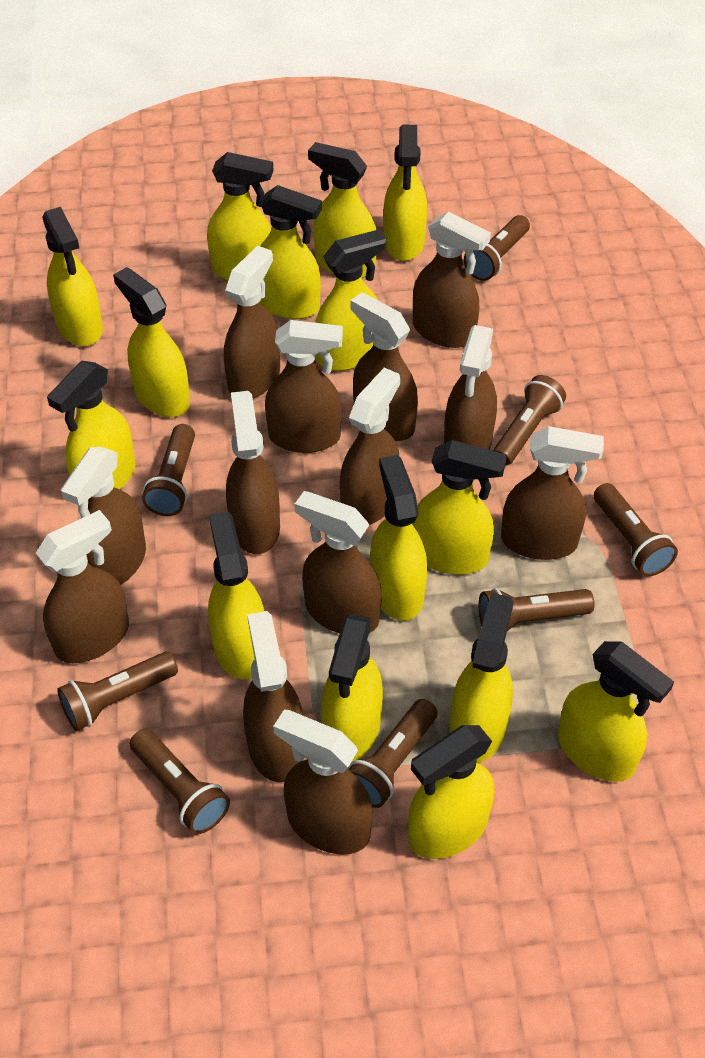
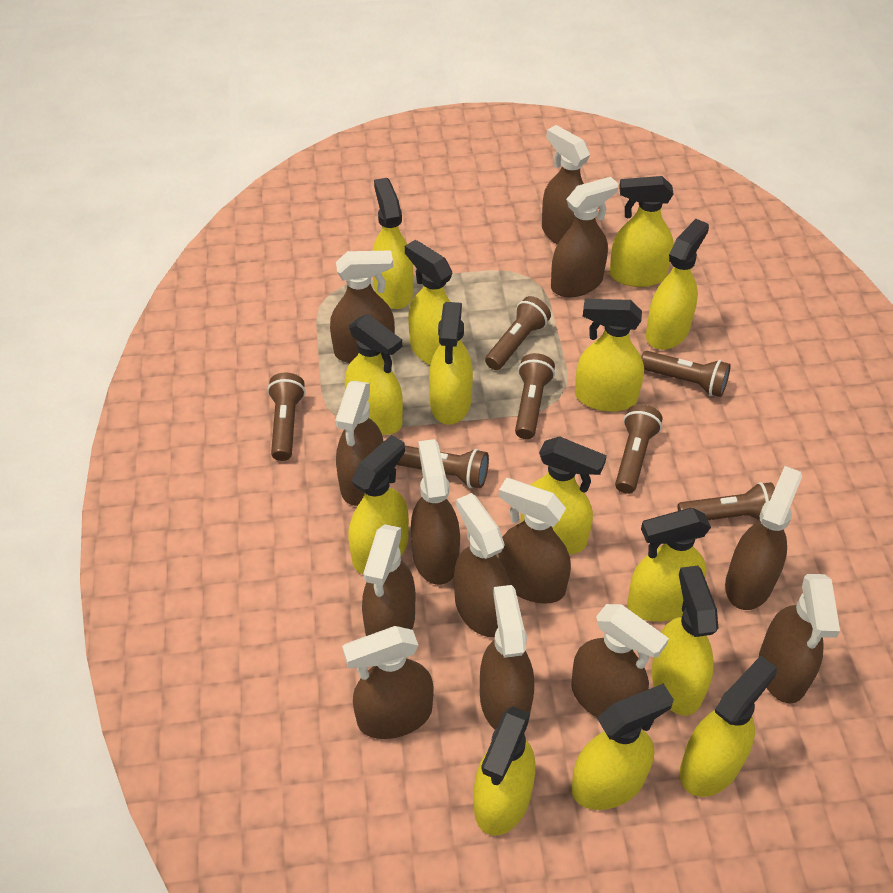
brown flashlight: [57,652,178,731] [130,729,230,834] [142,424,195,516] [348,699,438,808] [464,215,530,281] [479,588,595,631] [493,375,566,465] [594,483,678,577] = 8 -> [267,373,306,461] [397,446,489,488] [485,296,551,370] [515,353,555,439] [615,404,662,494] [641,351,731,397] [678,482,775,520] = 7
yellow spray bottle: [42,207,103,346] [47,361,136,489] [113,267,190,417] [207,152,274,280] [208,511,264,679] [260,185,322,319] [308,142,376,278] [315,230,386,371] [321,614,383,761] [370,455,427,621] [383,125,427,261] [408,725,494,859] [412,440,507,575] [450,593,514,763] [558,641,674,782] = 15 -> [345,314,403,435] [348,435,409,574] [372,178,413,309] [405,240,461,365] [429,302,473,425] [474,706,535,836] [521,436,607,555] [572,684,674,810] [575,299,644,412] [610,176,674,287] [627,508,711,622] [646,219,709,350] [652,566,718,716] [680,656,777,797] = 14

